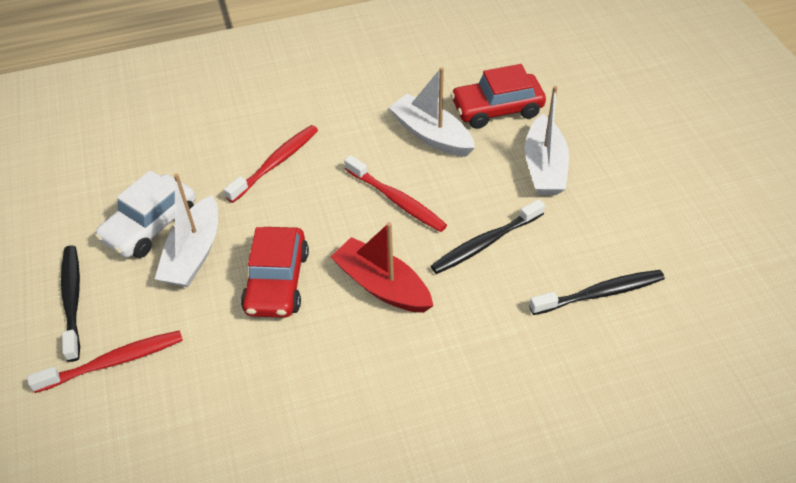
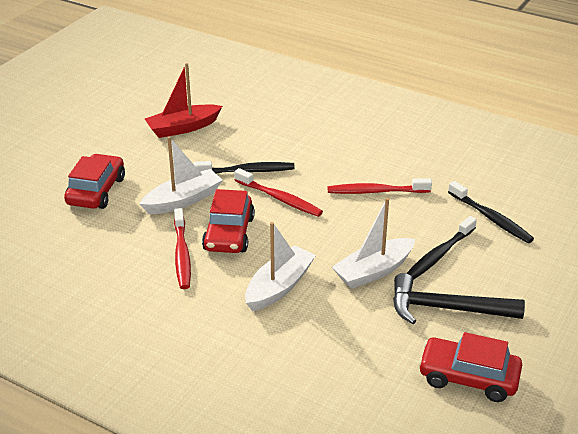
black hammer: none = 0 -> [393,273,525,324] = 1
red car: [241,227,309,318] [451,64,546,129] = 2 -> [64,154,125,209] [202,189,255,253] [418,332,522,402] = 3
white car: [95,170,196,258] = 1 -> none = 0

